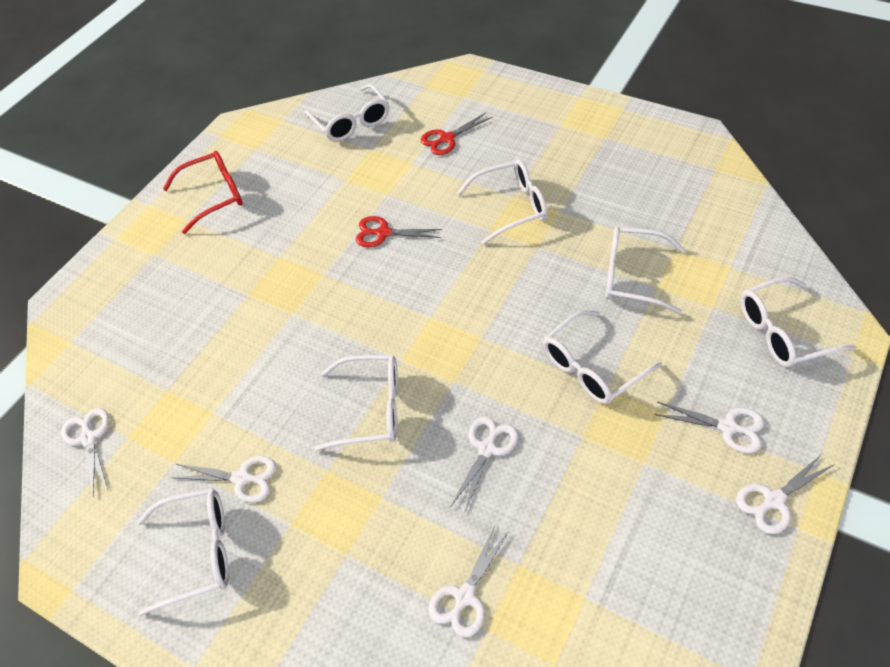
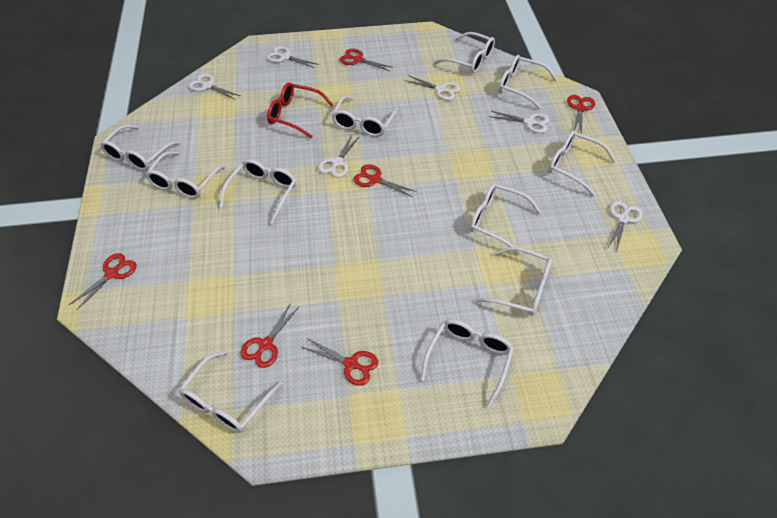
red scissors: [356,216,442,247] [421,113,493,155] = 2 -> [69,253,137,311] [240,303,300,368] [302,338,378,386] [340,49,393,71] [353,164,417,197] [567,95,595,134] = 6
white glasses: [137,488,229,616] [304,84,389,142] [314,355,398,451] [457,159,547,245] [543,310,662,404] [605,227,686,314] [740,277,857,368] = 7 -> [100,125,181,171] [145,151,226,199] [179,350,283,433] [220,159,296,225] [332,96,400,137] [420,319,514,408] [434,32,495,73] [470,183,541,255] [475,247,552,316] [499,55,558,109] [549,131,616,196] = 11

